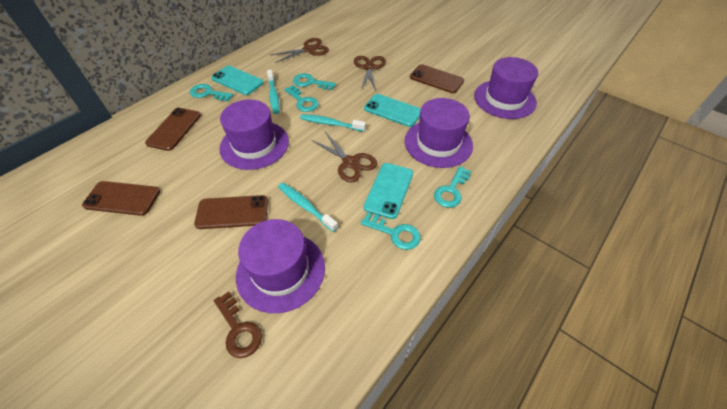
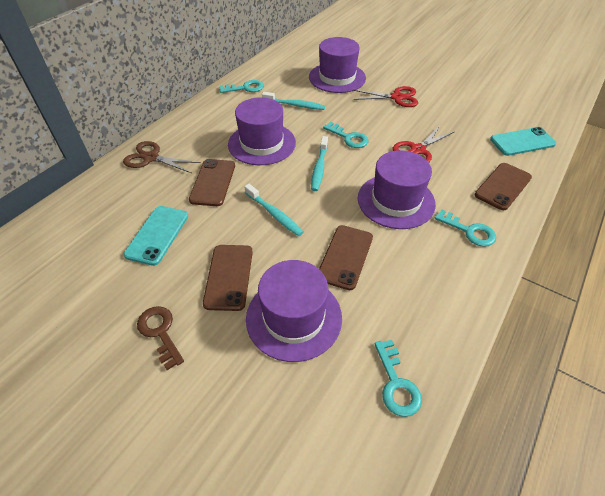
brown scissors: [270,38,329,63] [311,132,377,183] [354,56,386,91] = 3 -> [123,141,201,173] = 1
red scissors: none = 0 -> [353,86,418,107] [392,126,455,162] = 2
turquoise key: [190,84,233,102] [284,85,319,112] [293,73,336,90] [361,213,421,250] [434,166,471,208] = 5 -> [220,80,264,93] [323,122,368,148] [375,340,422,417] [435,209,496,247] = 4
turquoise phone: [211,66,264,95] [364,94,421,127] [364,163,413,219] = 3 -> [124,206,188,266] [490,127,556,156] = 2

